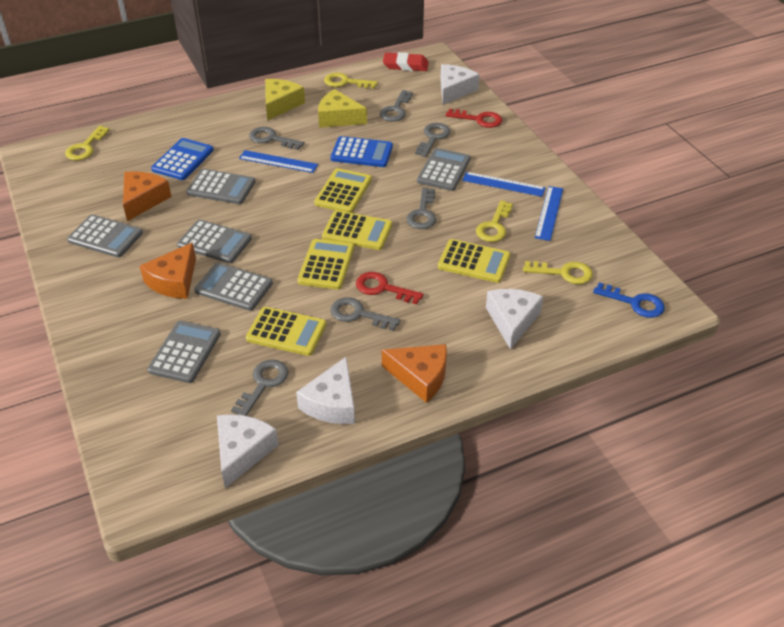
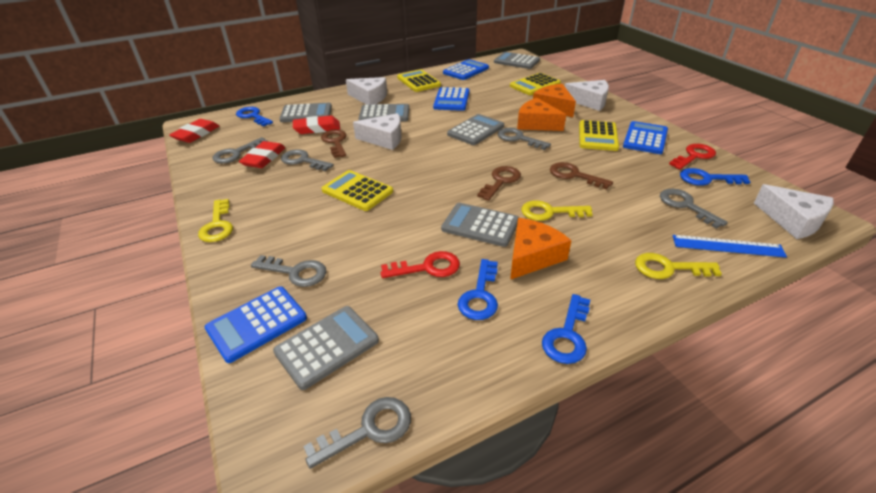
blue calculator: [151,138,214,180] [331,136,393,167] = 2 -> [205,286,307,363] [433,87,469,111] [443,59,489,80] [623,121,668,154] = 4
blue key: [593,282,665,318] = 1 -> [236,107,273,127] [457,259,498,320] [542,294,590,364] [680,168,750,186] = 4
blue ruler: [239,150,318,173] [462,172,546,197] [535,186,563,241] = 3 -> [672,235,787,258] = 1
brown key: none = 0 -> [321,130,346,158] [477,166,521,201] [550,162,613,189] = 3
red eraser: [383,52,429,71] = 1 -> [169,119,219,143] [239,141,286,168] [293,115,340,134] = 3
yellow calculator: [246,307,326,356] [297,239,354,290] [314,168,372,213] [322,211,392,250] [438,239,510,283] = 5 -> [322,170,393,211] [397,69,441,92] [510,73,561,95] [579,120,619,151] = 4
yellow cheese: [265,79,305,120] [318,89,367,128] = 2 -> none = 0
yellow key: [65,126,109,161] [324,73,378,89] [476,200,513,242] [523,261,593,284] = 4 -> [198,199,233,242] [521,200,593,221] [635,253,722,279] = 3

